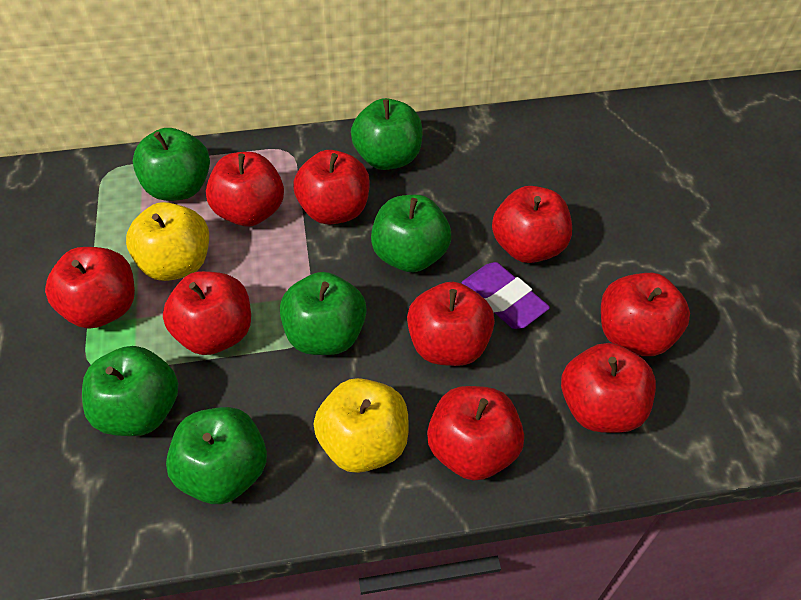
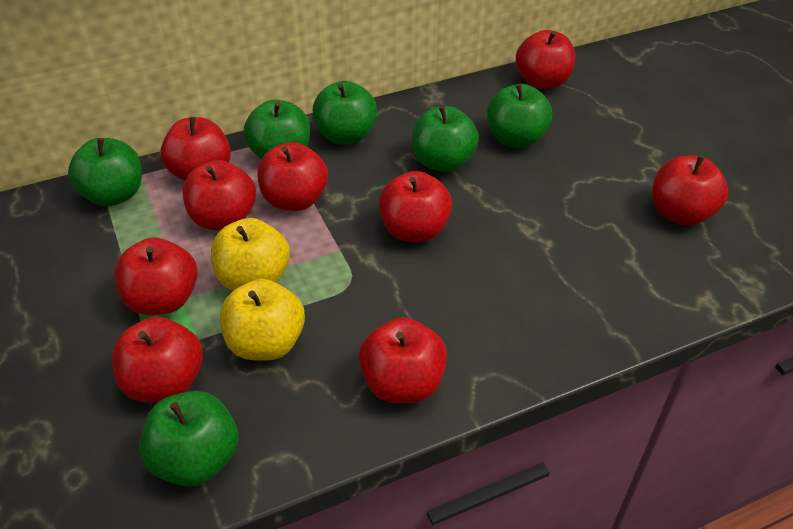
purple eraser: [462,262,550,329] = 1 -> none = 0

